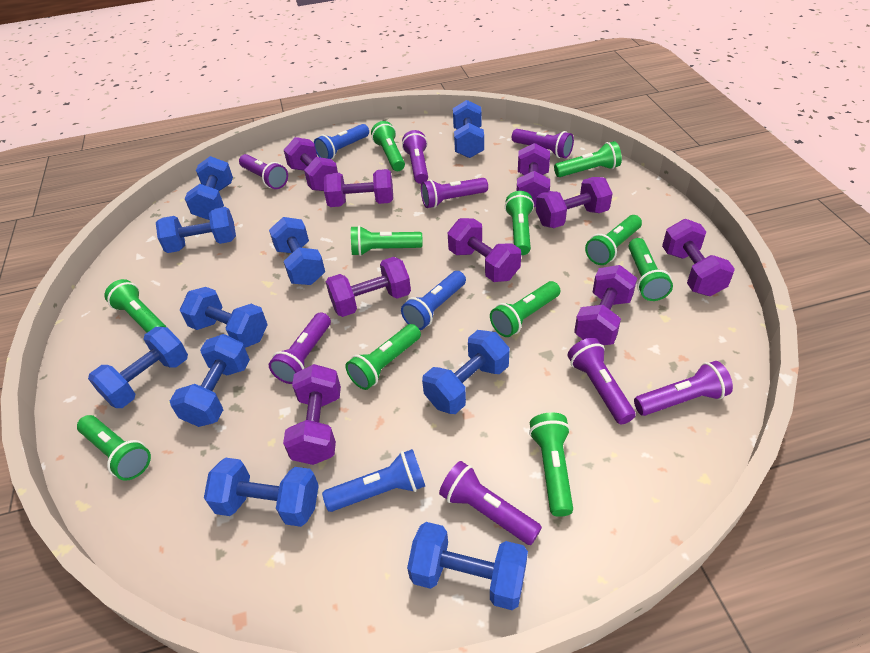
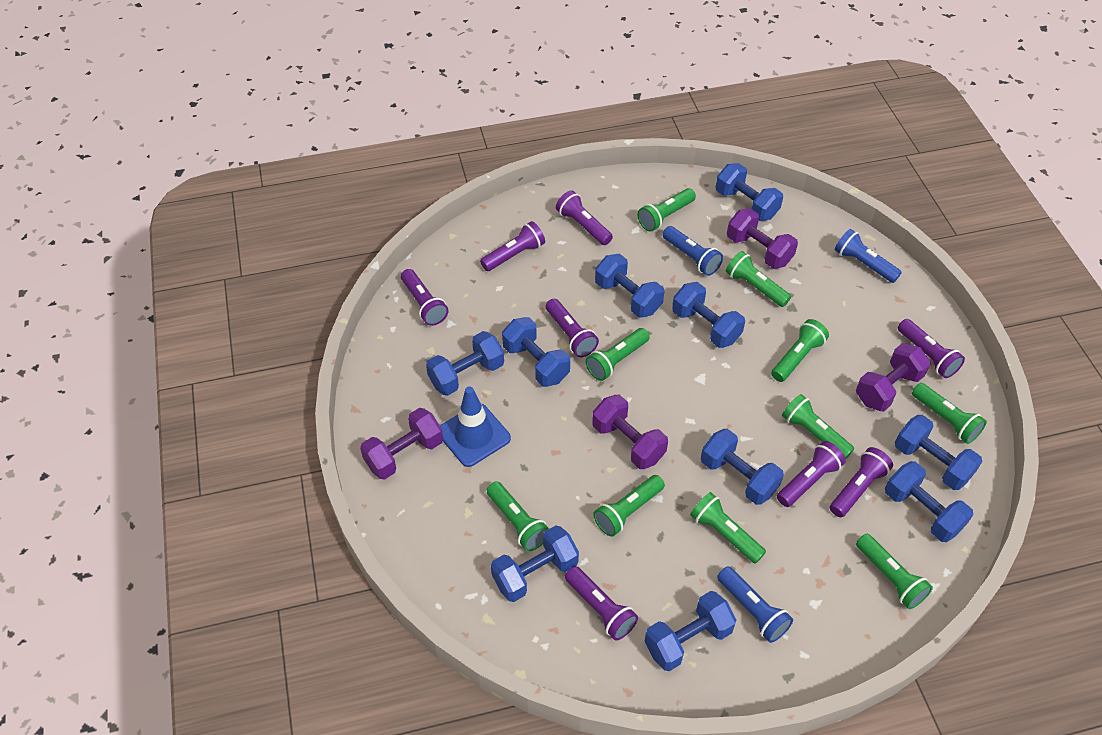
blue traffic cone: none = 0 -> [440,386,511,467] = 1
green flashlight: [77,415,151,481] [104,279,166,332] [345,324,421,390] [351,225,423,256] [371,121,405,171] [490,281,560,337] [505,191,534,255] [529,413,573,517] [554,141,622,177] [585,215,642,265] [628,238,673,301] = 11 -> [487,481,549,551] [586,328,649,381] [593,475,665,537] [638,188,696,232] [690,492,766,564] [726,251,791,307] [771,319,829,382] [782,394,854,459] [856,534,933,609] [912,383,987,444] = 10
purple dumbbell: [283,364,341,465] [284,137,338,191] [324,169,393,207] [326,257,411,317] [448,218,521,282] [517,143,550,207] [536,177,613,228] [574,265,637,345] [662,219,735,296] = 9 -> [360,408,443,480] [592,395,668,469] [727,208,798,269] [856,343,930,412] = 4

